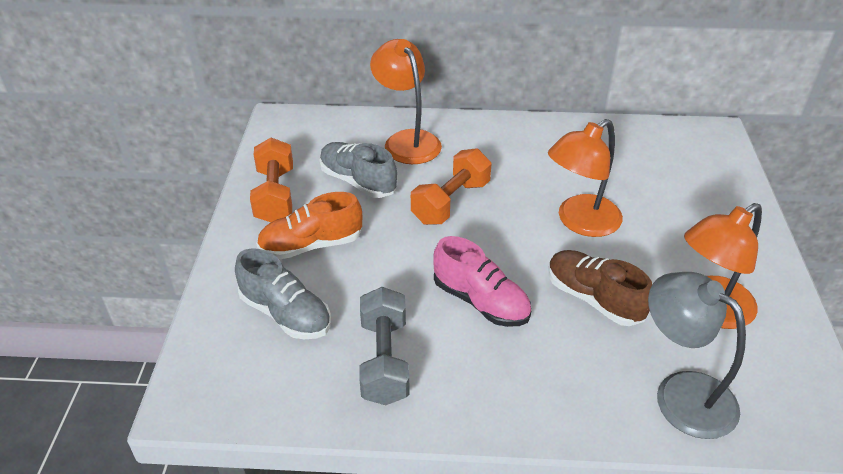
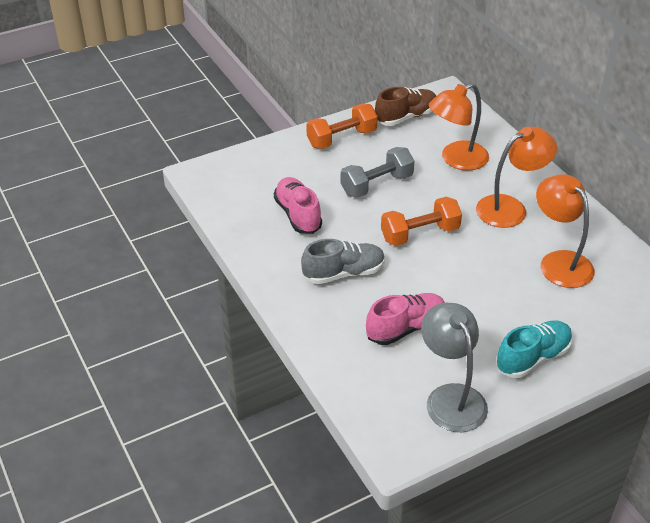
grey shoe: [235,248,331,339] [319,142,397,198] = 2 -> [301,239,385,284] = 1
orange shoe: [256,192,362,259] = 1 -> none = 0
pink shoe: [433,236,531,327] = 1 -> [274,177,322,234] [366,293,445,345] = 2
turquoise shoe: none = 0 -> [496,320,572,378] = 1

